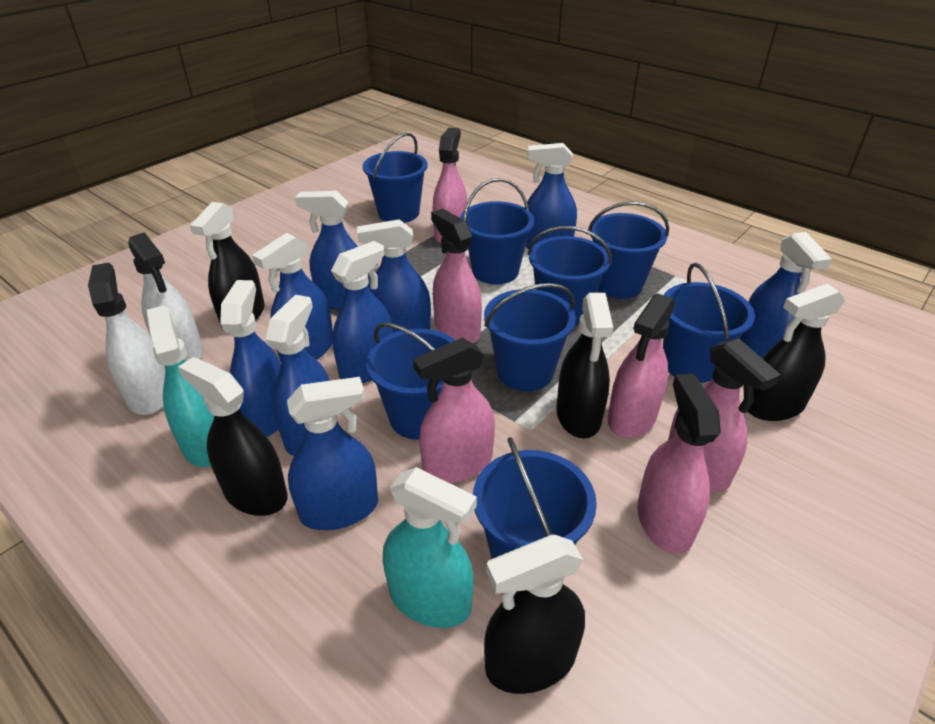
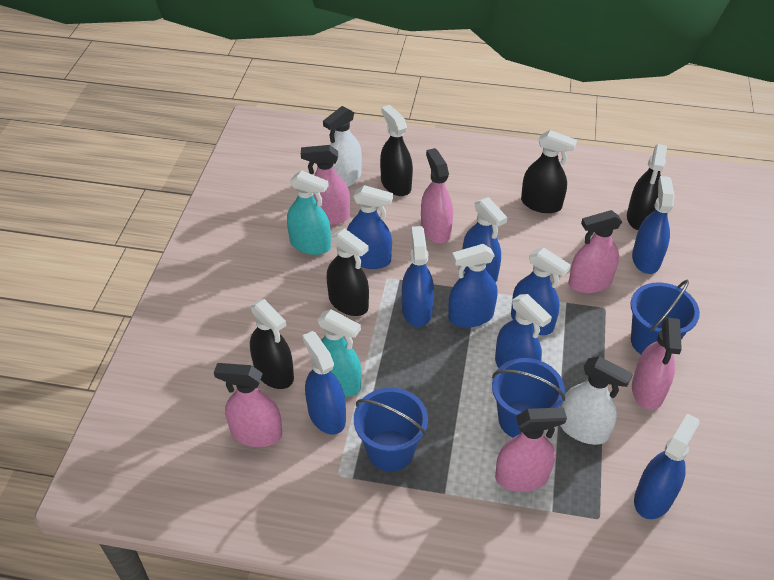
blue bucket: [363,133,428,223] [366,322,455,440] [460,178,535,284] [473,437,597,559] [484,283,576,391] [528,226,612,326] [588,201,669,299] [663,263,755,383] = 8 -> [354,388,428,472] [492,358,565,438] [630,280,700,355] = 3

